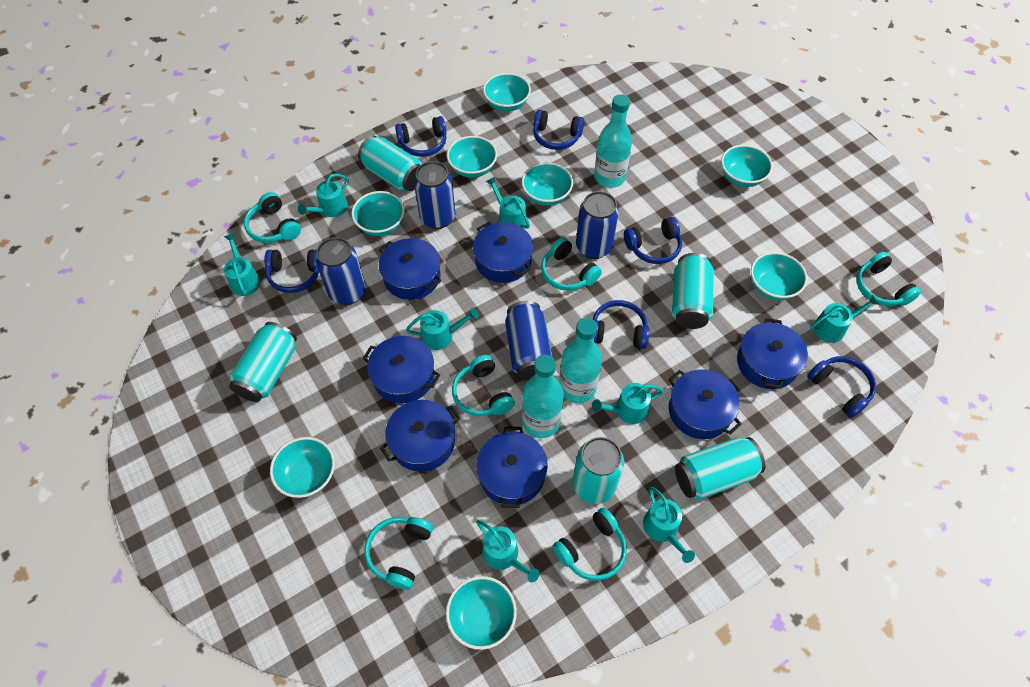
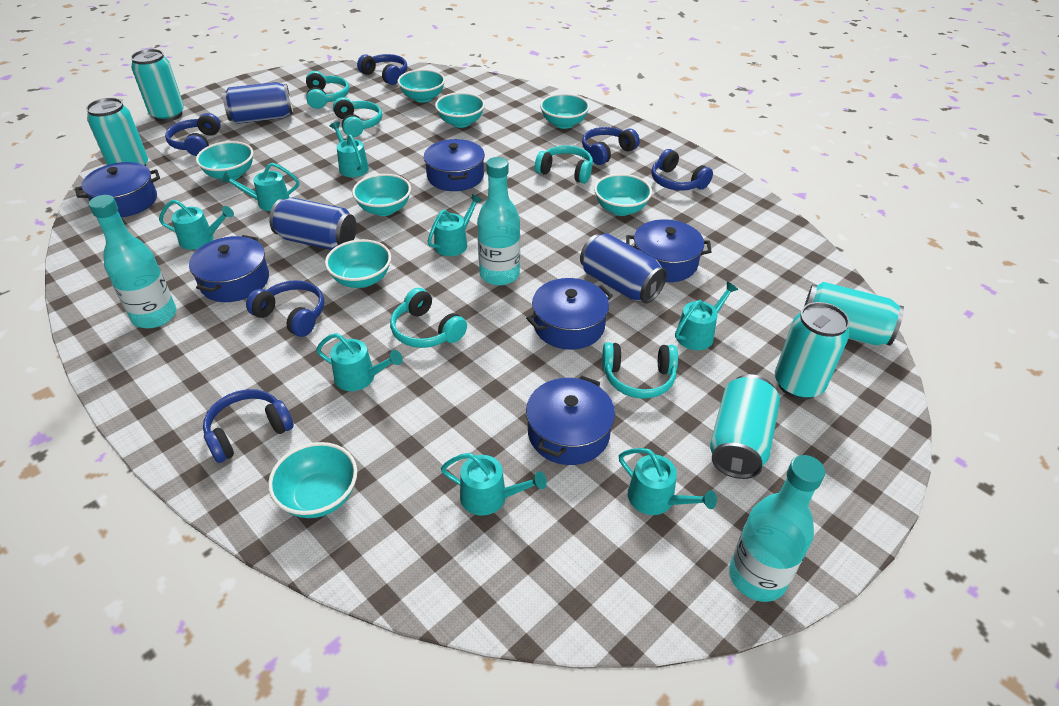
blue can: [316,237,366,305] [414,161,455,229] [505,301,552,380] [576,191,619,259] = 4 -> [222,82,293,124] [269,198,357,250] [580,233,667,304] = 3
blue pot: [363,336,440,404] [379,238,442,300] [380,400,460,472] [473,222,533,283] [476,426,548,508] [668,369,742,439] [737,318,808,389] = 7 -> [75,162,160,217] [189,235,269,302] [424,139,485,191] [526,278,613,350] [526,375,615,465] [626,219,711,282] = 6
turquoise headphones: [244,192,301,243] [365,517,433,590] [452,355,515,416] [541,237,602,291] [553,508,627,581] [856,252,921,306] = 6 -> [306,71,349,109] [333,97,382,137] [390,288,467,348] [535,145,593,184] [602,342,678,399] = 5

